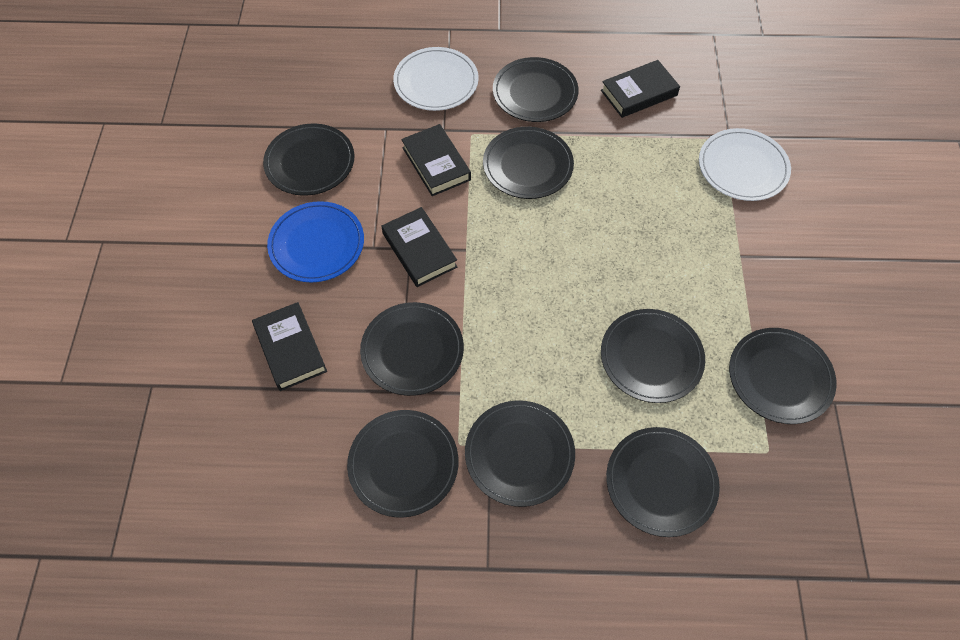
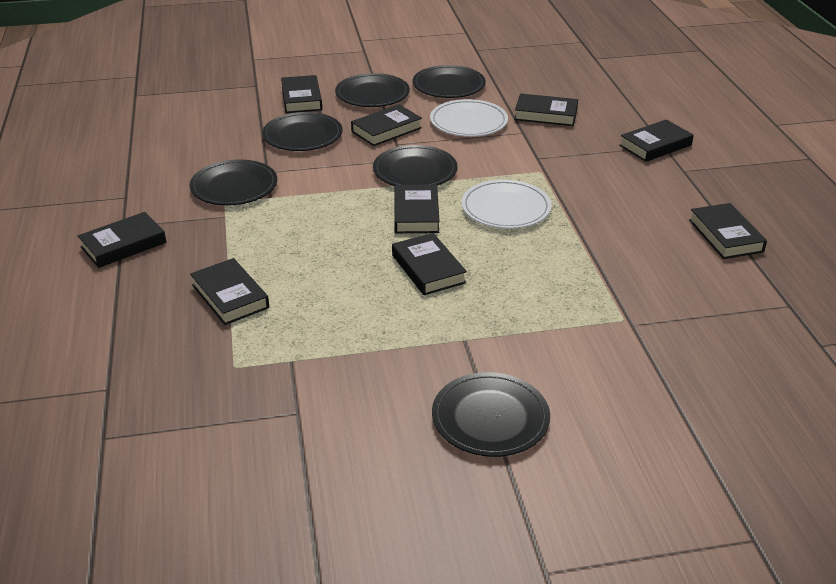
black book: [252,302,327,391] [381,207,457,287] [401,124,471,196] [601,60,680,118] = 4 -> [78,212,166,268] [190,258,269,325] [281,75,322,113] [351,104,422,146] [392,233,467,295] [394,184,440,233] [514,93,578,126] [619,119,694,162] [689,203,767,259] = 9
black plate: [263,123,354,196] [347,410,458,518] [360,302,464,396] [465,400,575,507] [483,127,574,199] [493,57,579,122] [601,309,705,403] [606,427,720,537] [729,328,837,424] = 9 -> [190,160,277,206] [262,112,342,151] [335,73,410,107] [373,145,457,186] [413,65,486,98] [432,372,550,457] = 6
blue plate: [267,201,364,282] = 1 -> none = 0

